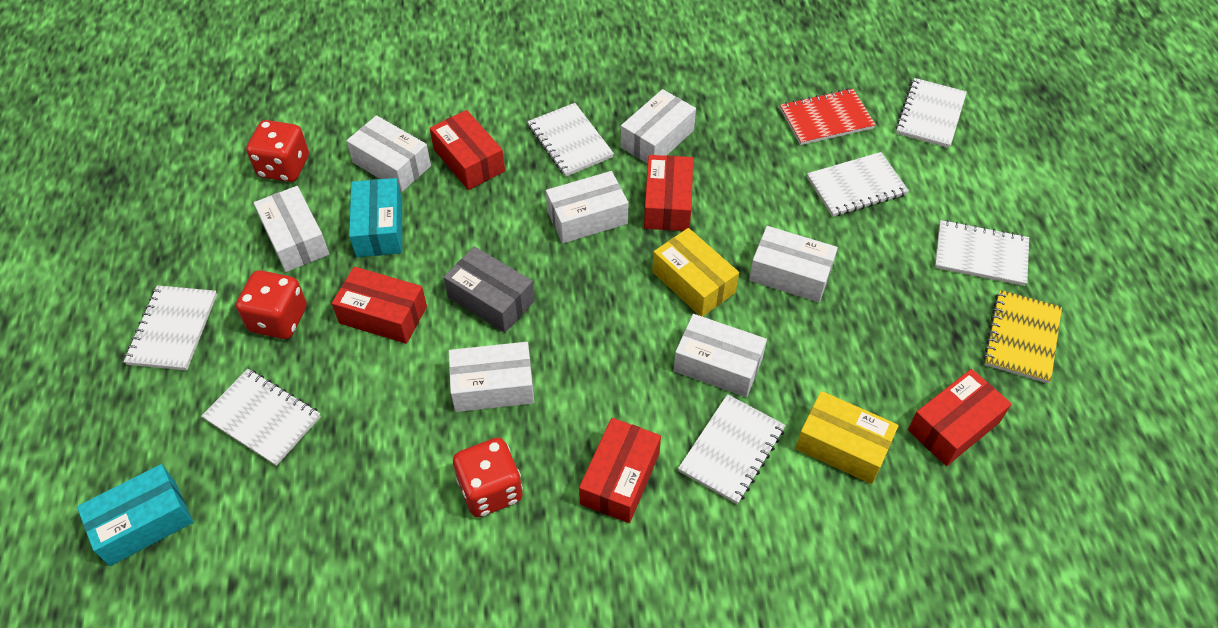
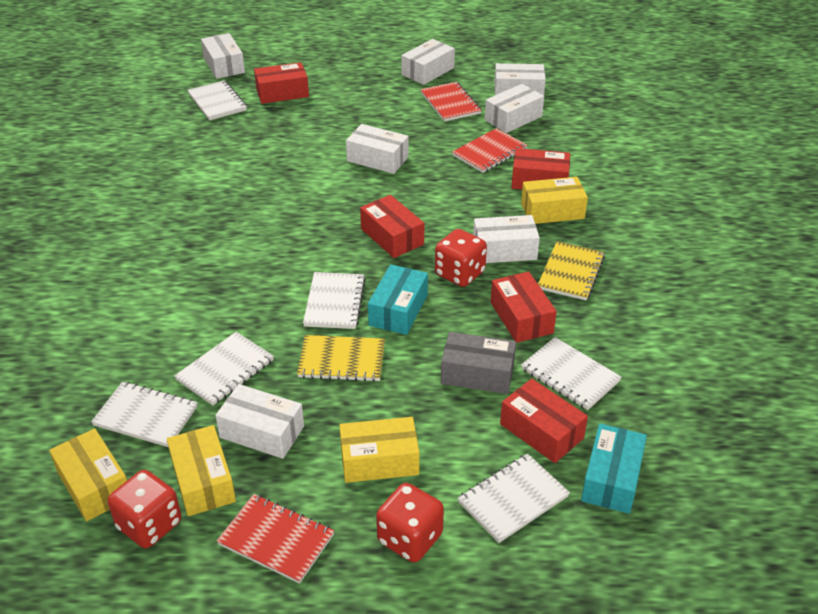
red notebook: [780,88,876,145] = 1 -> [217,494,334,584] [420,82,482,122] [452,128,528,173] = 3
white notebook: [123,285,217,370] [201,369,321,466] [527,103,614,177] [678,394,786,504] [807,152,909,217] [895,78,967,148] [935,220,1029,286] = 7 -> [91,382,198,447] [174,332,274,406] [187,80,247,121] [303,272,366,329] [458,454,570,543] [521,337,622,410] = 6
yellow box: [652,228,739,317] [796,391,898,484] = 2 -> [49,429,127,521] [167,425,236,516] [340,417,420,483] [521,177,588,224] = 4
yellow notebook: [983,290,1062,383] = 1 -> [297,335,385,382] [538,241,605,301] = 2

